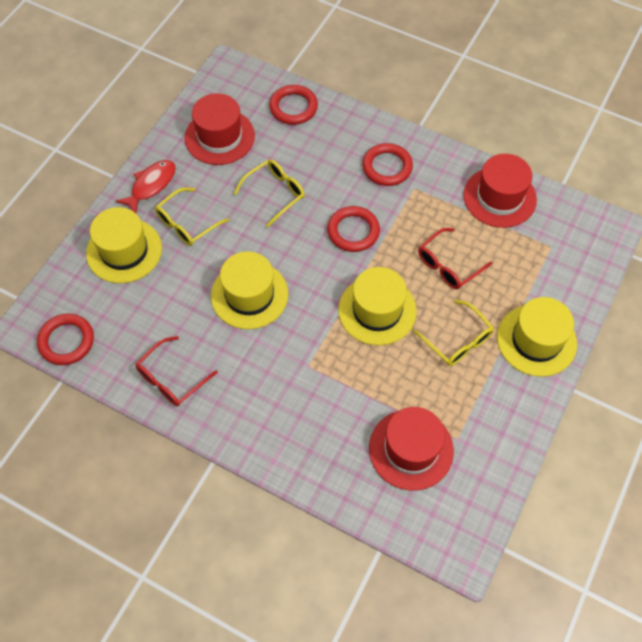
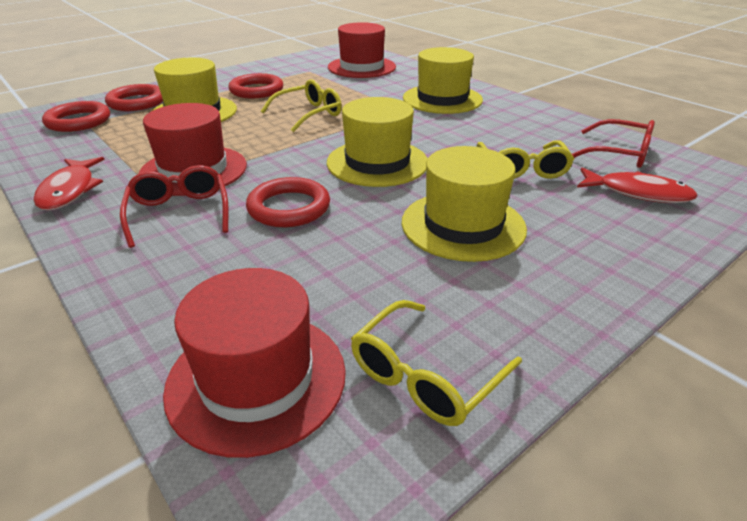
red fish: [116,160,176,213] = 1 -> [34,157,105,211] [577,167,698,203] = 2

